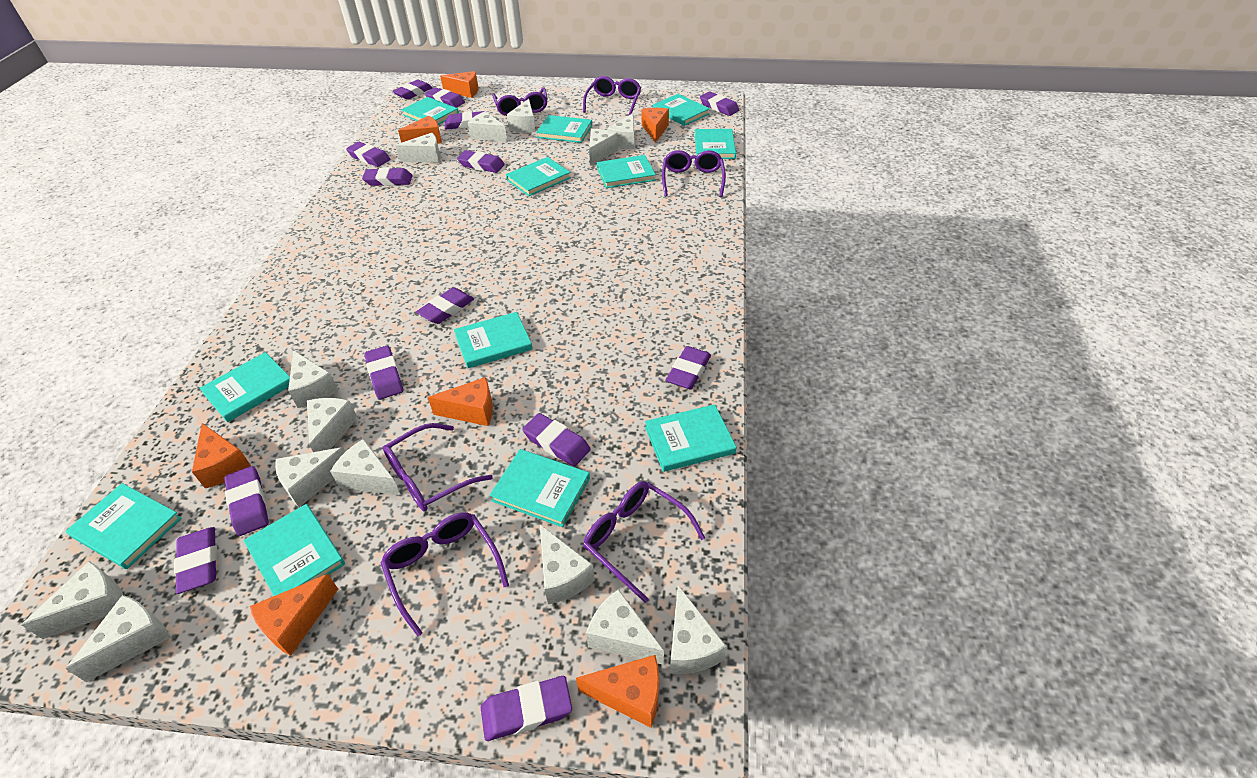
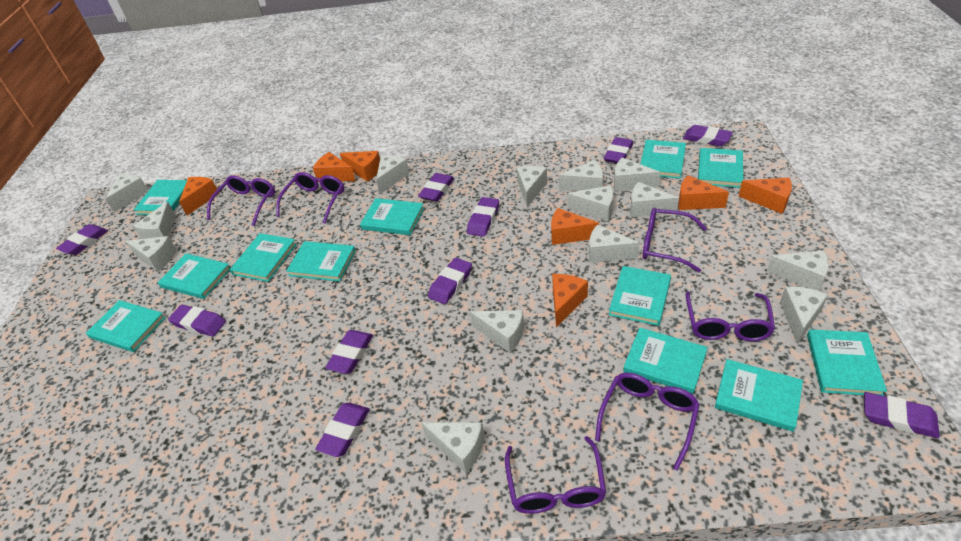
purple eraser: [174,527,217,594] [224,466,269,536] [346,142,390,167] [362,167,412,186] [364,346,403,400] [392,80,433,100] [416,287,474,324] [425,87,465,108] [445,111,484,129] [457,150,505,173] [481,676,572,741] [522,413,591,467] [666,346,711,389] [700,92,739,116] = 14 -> [56,224,108,255] [168,305,226,336] [315,403,370,457] [325,330,373,374] [418,173,455,202] [428,258,472,304] [467,197,499,237] [604,137,634,163] [683,125,733,146] [864,392,940,438] = 10

